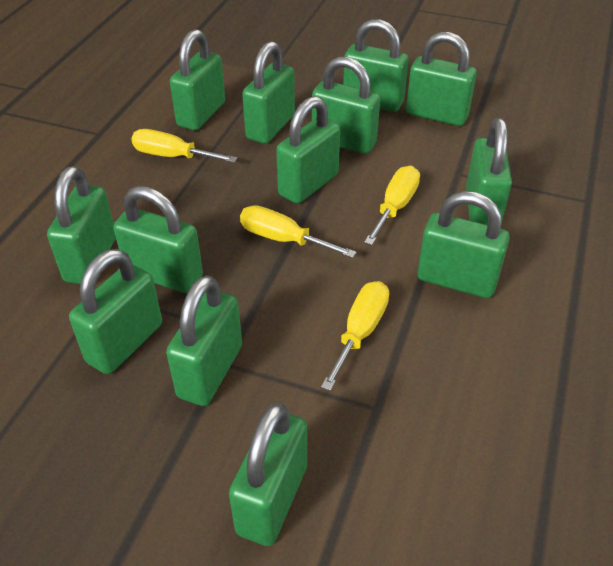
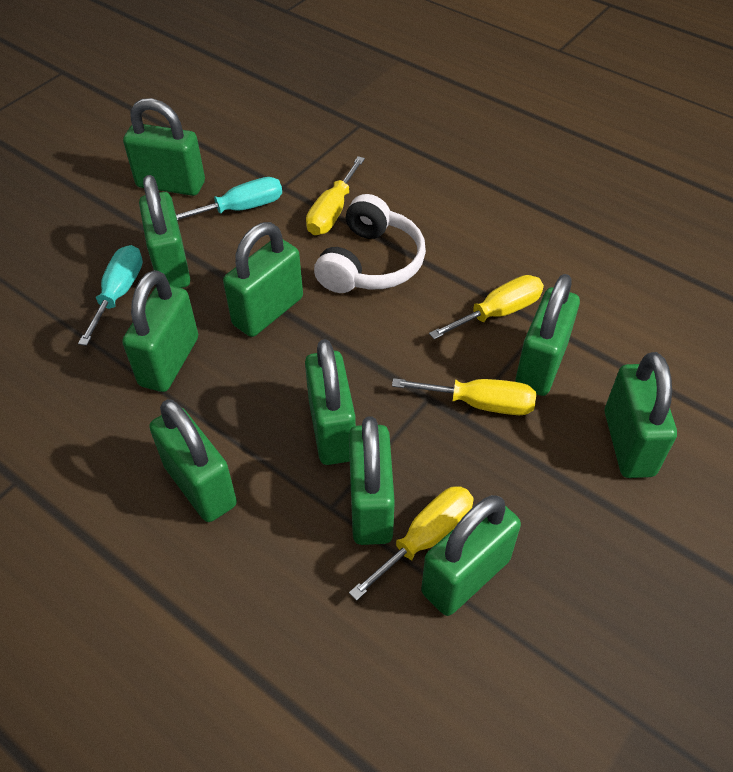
green padlock: [47,166,116,284] [69,249,162,374] [113,186,203,293] [166,275,242,406] [170,29,225,130] [229,403,307,546] [242,41,295,144] [276,96,340,204] [312,57,380,154] [343,19,409,112] [406,32,477,126] [417,191,510,298] [466,118,512,225] = 13 -> [122,270,198,392] [123,98,205,196] [139,175,190,288] [149,399,237,522] [223,222,303,337] [305,339,356,465] [349,416,395,545] [421,495,521,616] [515,274,580,396] [605,352,677,478] = 10
turquoise screwdriver: none = 0 -> [78,245,143,346] [176,177,282,221] = 2
white headphones: none = 0 -> [314,194,426,293] = 1

